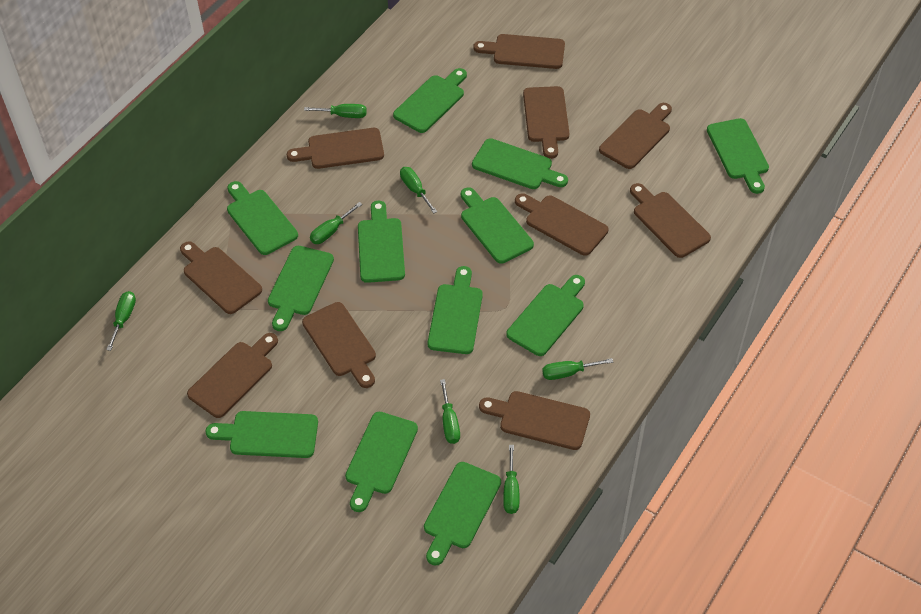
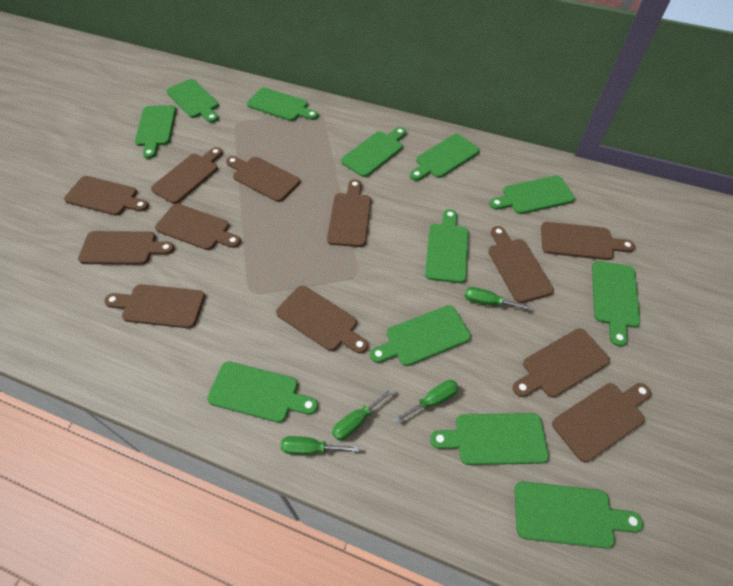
brown cutting board: [180,241,262,314] [187,333,278,418] [287,128,384,169] [302,302,376,388] [473,34,565,69] [479,391,590,450] [515,193,608,256] [523,86,570,159] [599,103,672,169] [630,183,711,258] = 10 -> [64,176,149,216] [78,231,175,265] [104,284,205,328] [151,147,223,204] [155,204,241,250] [226,156,300,202] [276,286,368,354] [327,179,371,247] [488,226,554,303] [513,328,610,397] [541,222,635,260] [552,383,651,462] = 12
green screwdriver: [106,291,136,351] [304,104,367,118] [310,202,362,244] [400,167,437,214] [440,379,460,444] [503,445,520,514] [542,358,613,380] = 7 -> [281,436,359,455] [332,388,394,440] [394,380,459,423] [465,287,531,310] = 4

